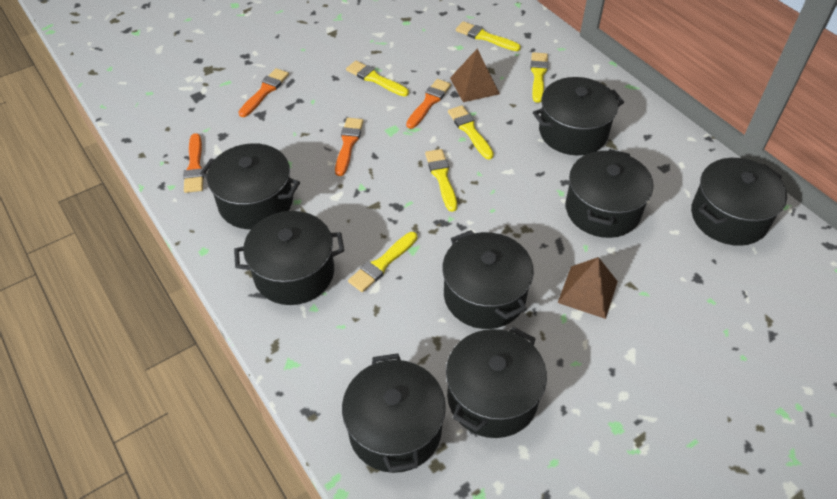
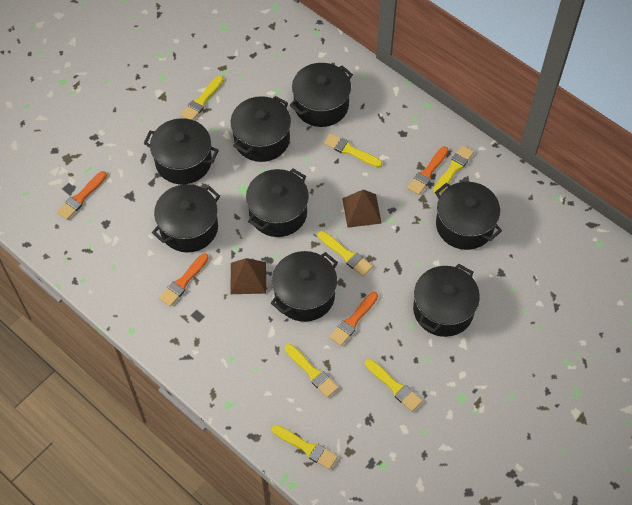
yellow brush: [346,61,409,96] [348,232,418,292] [425,149,457,212] [448,105,494,160] [456,21,521,51] [530,52,548,103] = 6 -> [181,76,223,120] [272,425,338,470] [285,344,339,398] [318,231,373,276] [324,133,382,168] [365,359,422,412] [433,145,474,194] = 7

